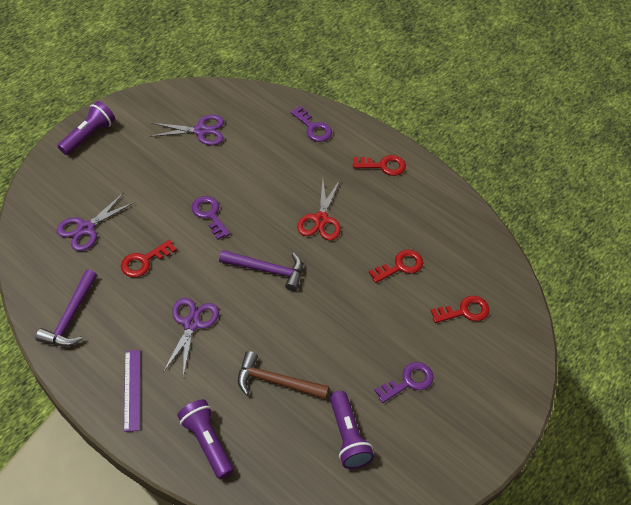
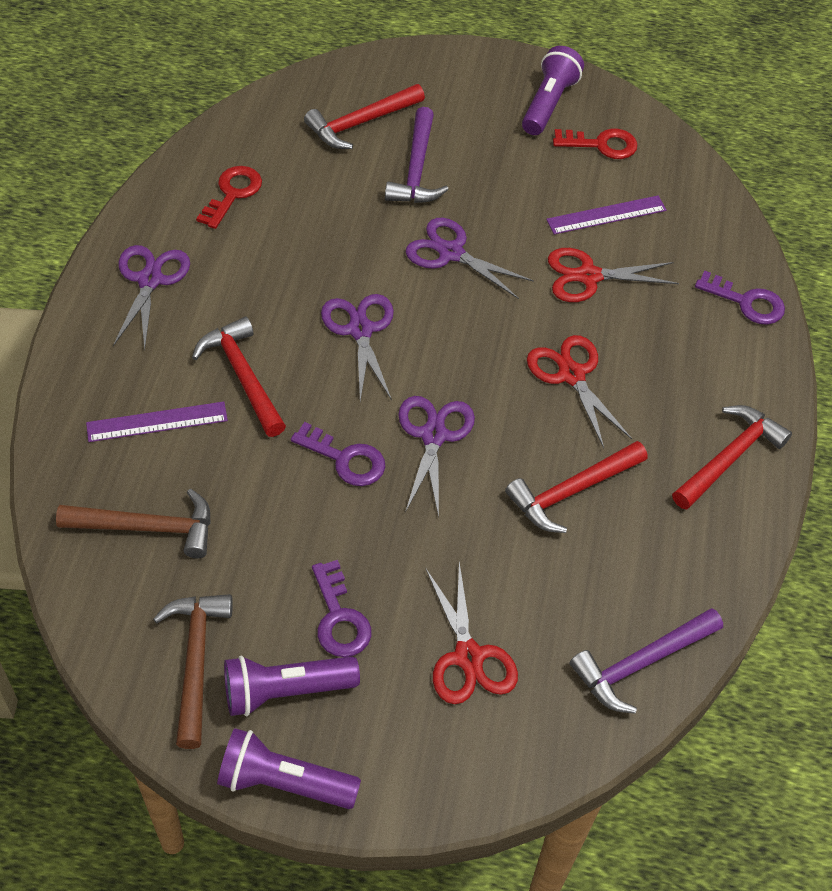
brown hammer: [238,351,329,400] = 1 -> [56,489,211,558] [153,594,233,749] = 2
purple ruler: [124,350,140,432] = 1 -> [86,401,228,442] [546,195,667,234] = 2
purple scissors: [56,192,135,251] [149,115,224,145] [163,298,219,377] = 3 -> [113,245,190,350] [321,294,394,401] [398,396,475,517] [406,218,534,299] = 4
red hammer: none = 0 -> [192,317,286,437] [304,84,425,149] [505,441,648,533] [672,405,792,510] = 4
red key: [121,240,177,277] [353,155,406,176] [369,250,423,283] [431,296,489,323] = 4 -> [196,166,262,229] [553,128,638,159] = 2
red scissors: [297,180,341,241] = 1 -> [425,562,518,704] [527,335,632,448] [548,248,679,302] = 3

